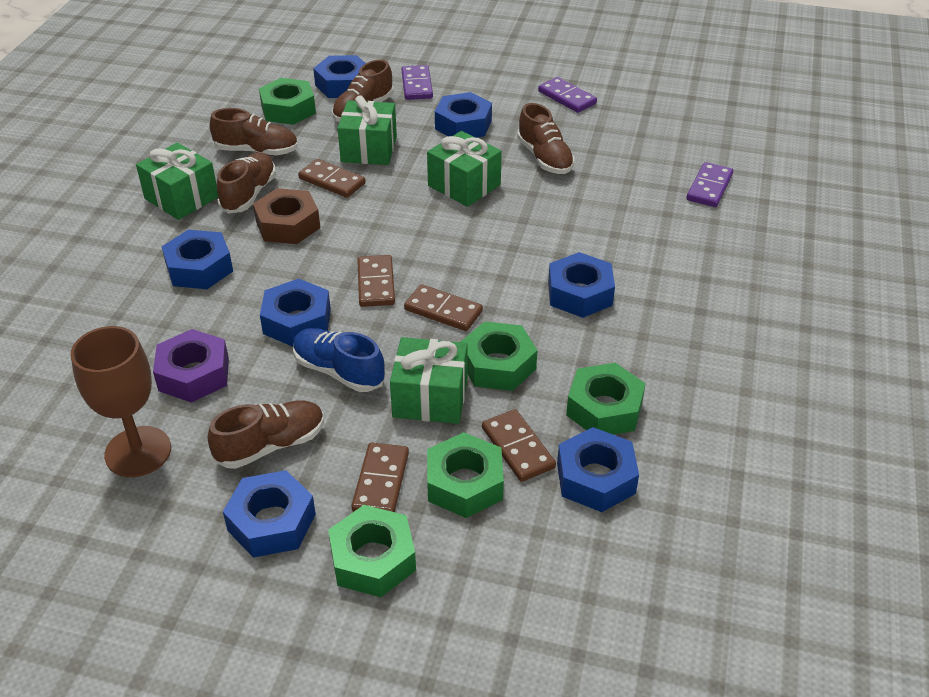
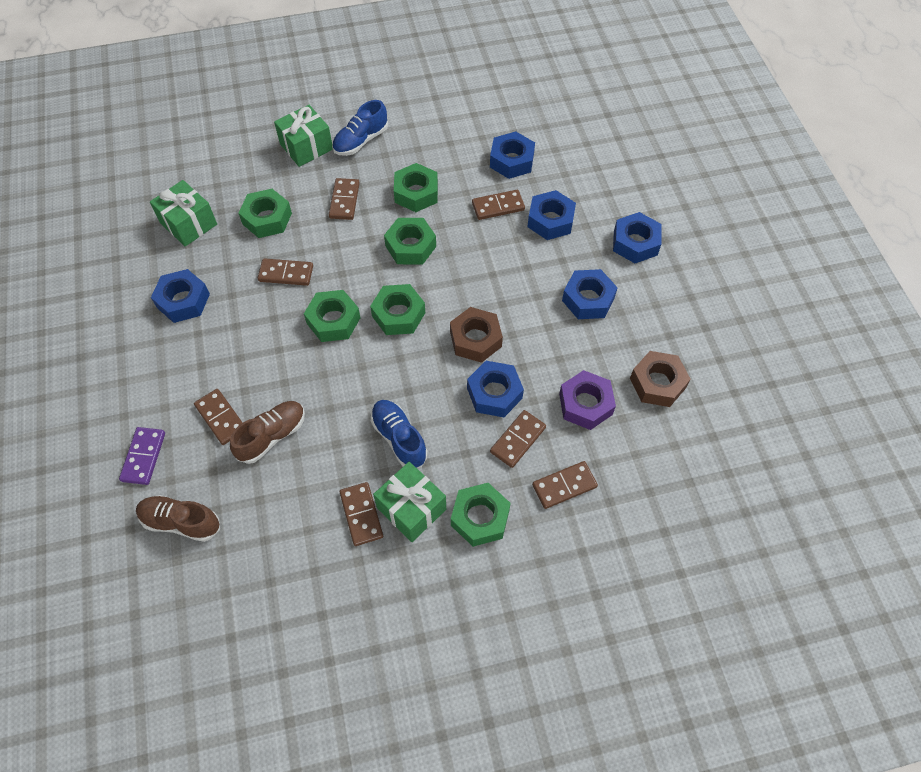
blue nut: [162,230,233,289] [223,470,316,558] [260,279,331,347] [313,55,366,98] [435,92,492,138] [548,252,615,318] [557,427,639,512] = 7 -> [151,269,210,323] [467,361,524,417] [490,132,535,179] [528,190,576,240] [562,269,618,319] [613,212,662,263] = 6
blue shoe: [293,328,385,392] = 1 -> [332,100,388,156] [371,400,428,468] = 2
brown domino: [298,159,366,198] [351,442,409,512] [357,255,395,307] [404,284,483,331] [482,409,556,482] = 5 -> [194,389,243,445] [258,258,313,286] [329,178,360,220] [340,482,383,546] [472,190,525,220] [490,410,546,468] [532,461,598,509] = 7
brown goblet: [71,326,171,477] = 1 -> none = 0
brown nut: [253,188,320,244] = 1 -> [450,307,503,363] [630,351,691,407] = 2
brown shoe: [208,400,324,469] [210,108,298,156] [217,153,276,214] [332,59,394,122] [517,103,575,174] = 5 -> [136,495,220,542] [230,401,305,464] = 2
green gift: [136,143,218,220] [338,95,397,165] [390,337,468,424] [427,131,502,207] = 4 -> [150,180,217,247] [274,105,333,167] [373,462,446,542] = 3
green nut: [259,78,316,125] [328,505,416,597] [427,432,504,518] [461,321,537,391] [566,363,646,435] = 5 -> [239,189,292,238] [304,290,360,342] [370,284,425,335] [384,218,436,265] [394,163,438,212] [451,483,511,547] = 6
purple domino: [401,65,433,100] [538,77,597,113] [687,162,733,207] = 3 -> [119,427,165,485] = 1

